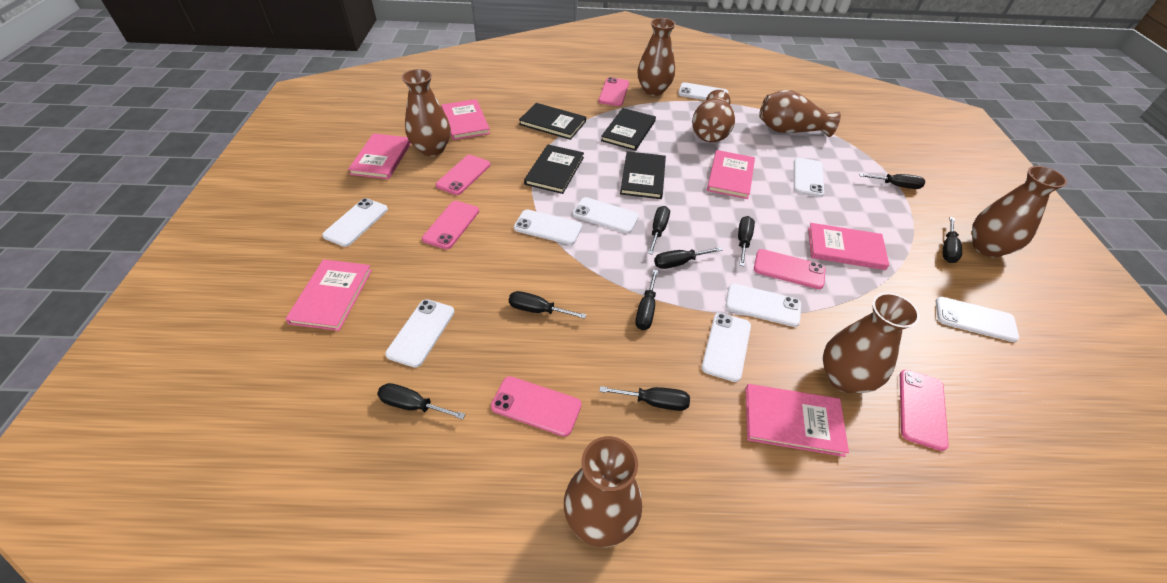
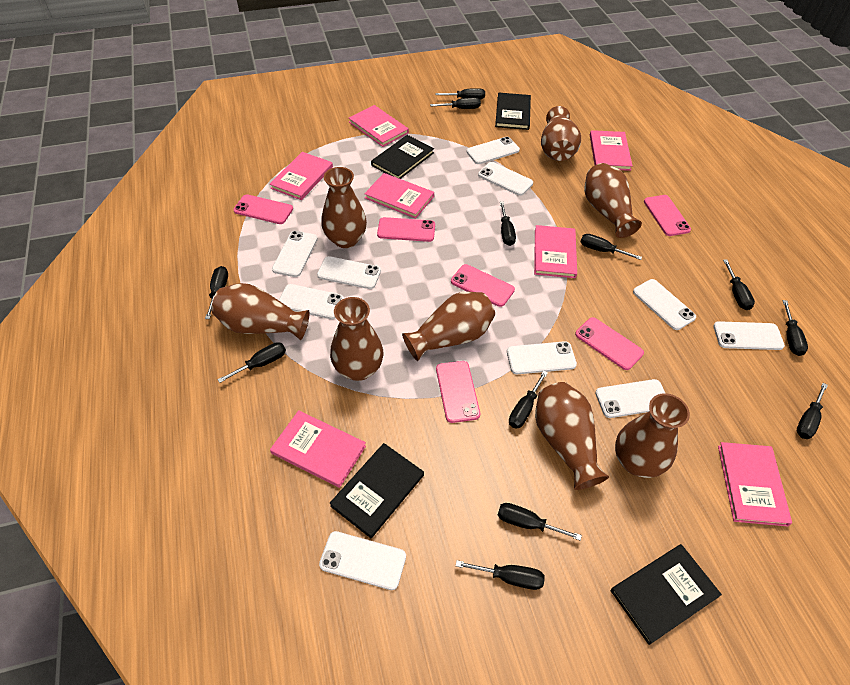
black screwdriver: [377,383,465,420] [509,291,586,319] [599,386,690,411] [635,269,658,330] [648,206,670,255] [654,247,723,269] [738,216,755,266] [859,173,925,189] [943,217,962,263] = 9 -> [205,266,228,319] [217,342,286,383] [430,97,481,109] [436,88,485,99] [456,560,545,590] [498,503,582,541] [500,202,516,246] [509,371,548,429] [581,234,642,260] [723,259,755,310] [783,300,808,356] [797,383,828,439] = 12
brown vase: [402,69,451,156] [564,436,642,547] [638,18,676,96] [692,90,735,142] [759,90,841,137] [823,293,920,393] [972,166,1067,257] = 7 -> [212,283,310,340] [321,167,367,248] [330,297,383,381] [402,292,495,361] [535,382,609,490] [541,106,581,161] [584,163,642,238] [615,393,690,478] = 8
pink book: [286,259,372,331] [348,133,411,179] [441,99,490,140] [707,150,755,199] [746,384,849,457] [808,223,889,270] = 6 -> [270,152,333,200] [270,410,366,488] [349,105,409,147] [364,173,434,219] [534,225,577,278] [590,130,633,171] [718,442,792,527] = 7
white phone: [322,198,388,247] [385,299,455,368] [514,209,582,245] [572,197,639,234] [678,82,728,100] [702,313,751,382] [725,283,801,327] [794,158,824,197] [935,297,1019,342] = 9 -> [272,231,318,277] [279,284,344,319] [317,256,381,289] [319,531,406,590] [466,137,520,164] [478,162,533,196] [507,341,577,374] [595,379,665,418] [633,279,696,330] [713,321,785,350] = 10

